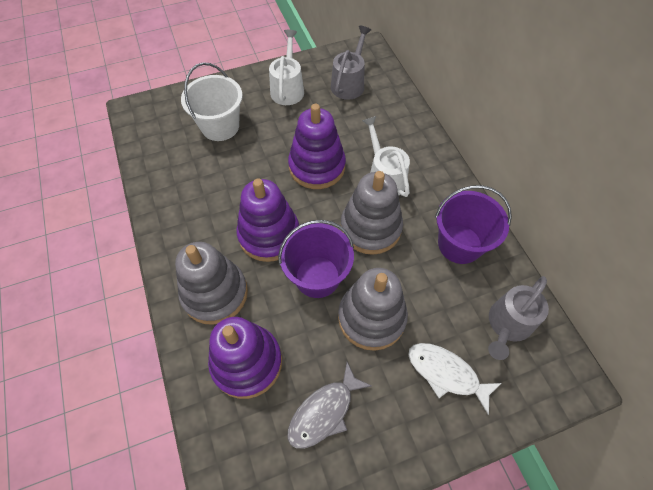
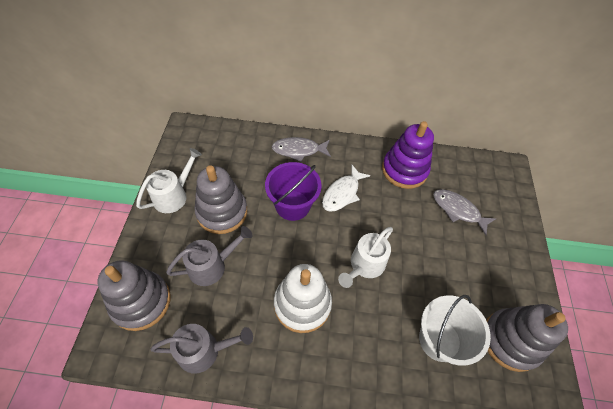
grey fish: [287,362,372,449] = 1 -> [272,137,331,162] [433,189,496,235] = 2
purple bucket: [278,220,354,298] [435,185,512,264] = 2 -> [265,162,322,221] = 1
purple stacking toy: [208,317,282,399] [236,179,299,262] [288,104,346,189] = 3 -> [382,121,434,189] = 1
white stacking toy: none = 0 -> [274,264,332,333] = 1

